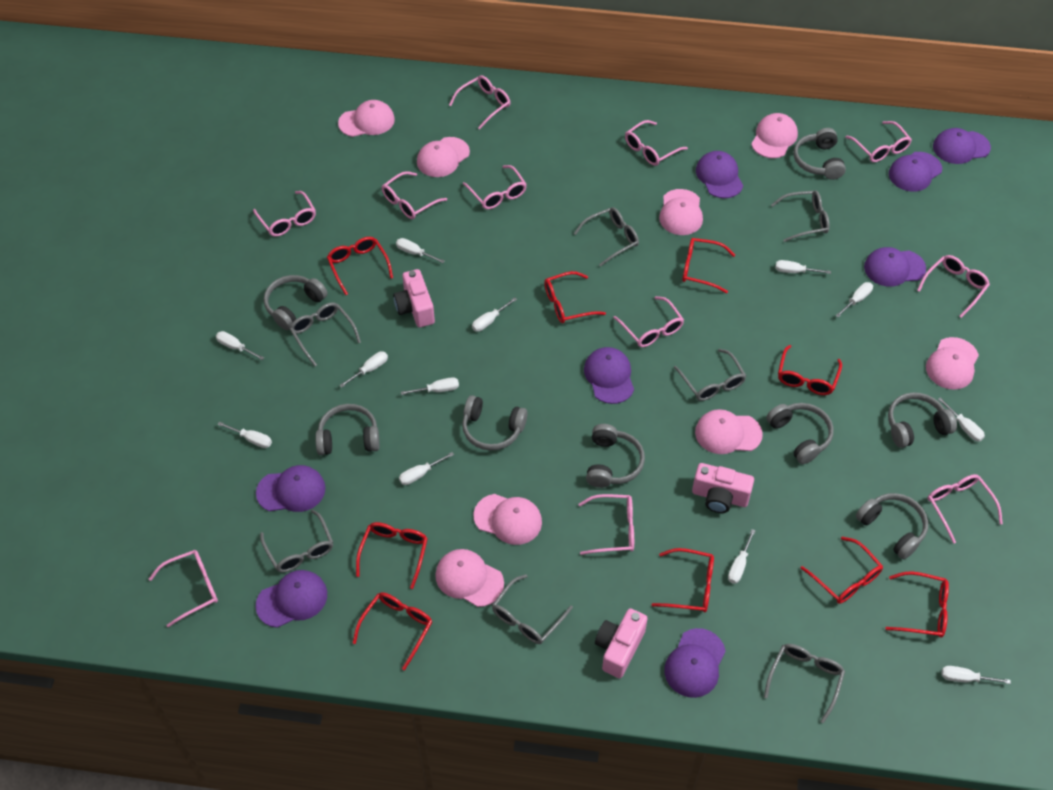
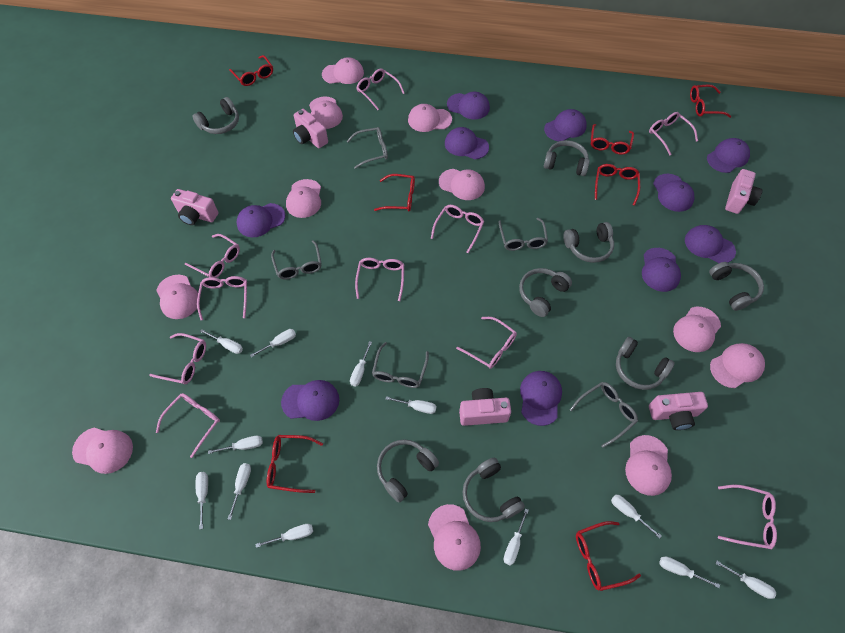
grey glasses: [260,510,333,573] [290,302,361,367] [492,574,573,644] [574,207,639,267] [674,349,746,401] [764,644,845,723] [771,190,830,242] = 7 -> [271,240,322,280] [347,127,388,169] [372,342,429,388] [499,218,548,251] [570,382,638,448] = 5
pink camera: [393,269,435,327] [595,608,648,678] [692,463,754,513] = 3 -> [171,189,218,225] [293,109,328,148] [459,388,511,426] [649,392,708,430] [725,169,762,214] = 5
pink cap: [338,100,395,137] [417,137,470,177] [435,549,504,607] [474,494,542,545] [659,189,703,235] [695,409,763,454] [751,113,798,158] [926,337,979,390] = 8 -> [72,428,133,474] [156,275,198,319] [286,179,321,218] [309,96,343,129] [322,57,364,84] [408,104,452,132] [428,504,481,571] [439,169,485,200] [625,435,672,496] [673,307,721,352] [710,343,765,388] = 11
pink glasses: [149,550,218,627] [253,191,316,237] [382,171,447,219] [449,75,510,129] [463,165,527,209] [579,494,634,555] [613,296,684,347] [625,120,688,166] [845,121,912,162] [917,255,990,318] [927,474,1003,544] = 11 -> [149,333,206,385] [156,393,220,458] [185,234,240,278] [197,276,247,320] [355,258,404,301] [356,68,404,110] [431,205,484,253] [456,317,517,369] [649,112,698,156] [718,485,777,549] = 10
purple cap: [256,465,325,512] [256,570,327,628] [584,347,634,404] [664,628,726,698] [696,151,743,198] [864,247,926,287] [889,152,942,192] [933,128,991,164] = 8 -> [237,203,285,237] [281,380,339,421] [445,127,489,159] [447,92,490,119] [520,371,562,426] [544,109,587,141] [642,248,681,292] [653,174,695,212] [685,225,736,263] [707,138,750,173] = 10
red glasses: [327,237,393,295] [352,592,432,670] [356,522,428,589] [544,271,606,323] [652,548,714,613] [682,238,735,293] [778,345,842,395] [800,537,883,604] [885,571,949,638] = 9 -> [229,55,273,86] [267,435,323,493] [374,174,415,211] [576,521,641,591] [591,124,634,155] [595,164,640,206] [690,85,732,118] = 7

